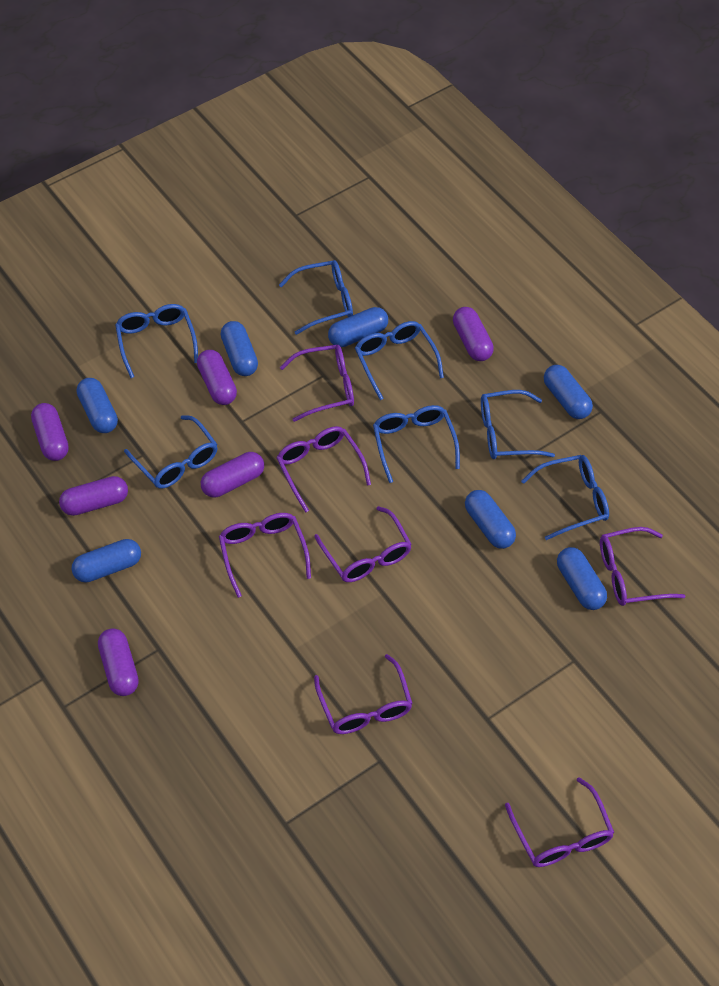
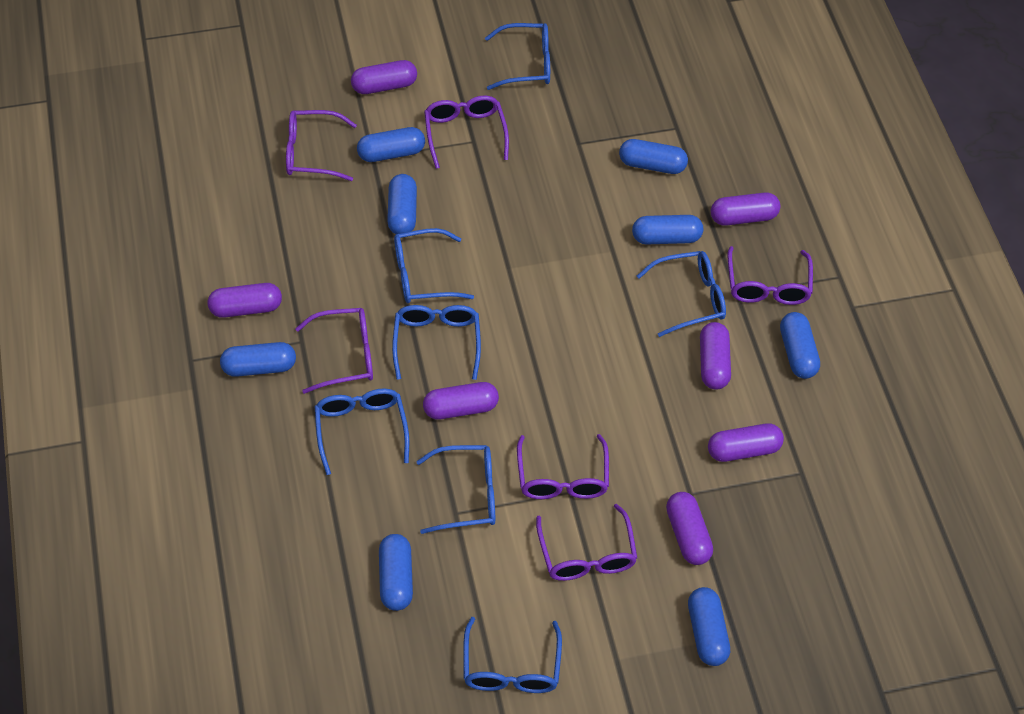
blue capsule: [71,539,141,583] [77,378,118,433] [221,321,258,376] [328,307,388,347] [465,490,516,549] [544,365,593,419] [557,547,607,610] = 7 -> [220,342,296,377] [357,127,425,162] [379,534,413,611] [387,174,417,234] [619,139,688,174] [632,215,703,244] [688,587,730,666] [780,312,820,379] = 8
purple capsule: [31,403,69,461] [59,476,128,516] [98,628,139,696] [197,350,237,405] [201,452,264,497] [453,307,494,361] = 6 -> [208,283,282,318] [351,60,417,94] [423,382,499,420] [666,492,713,565] [700,322,731,390] [708,423,784,462] [711,192,780,226] = 7
purple glasses: [219,513,311,598] [277,426,371,513] [280,345,354,422] [314,506,412,582] [314,654,413,734] [505,777,614,867] [600,527,685,606] = 7 -> [286,110,357,181] [295,308,373,394] [424,96,509,169] [517,434,609,499] [536,504,637,581] [728,246,813,305] = 6

